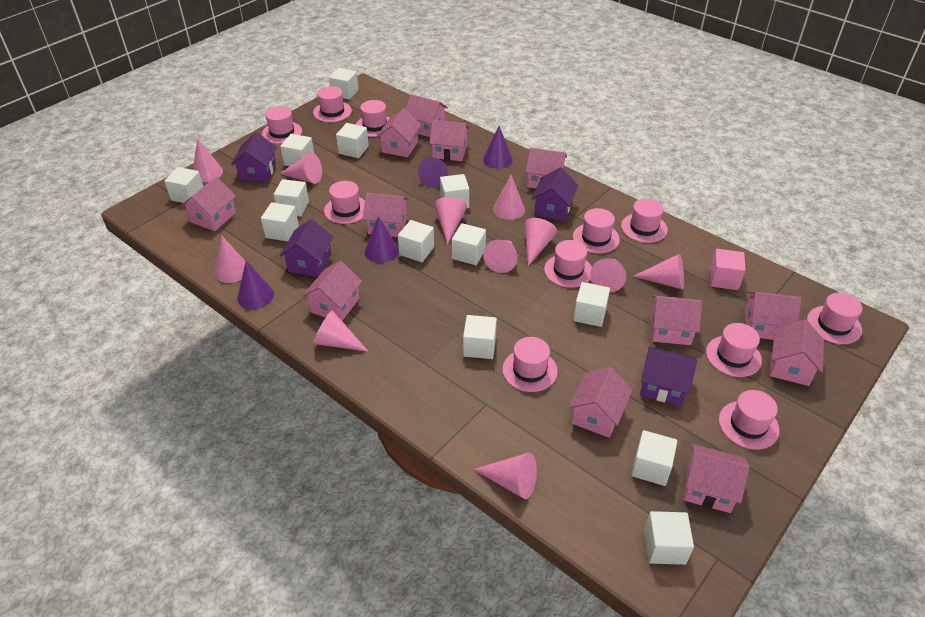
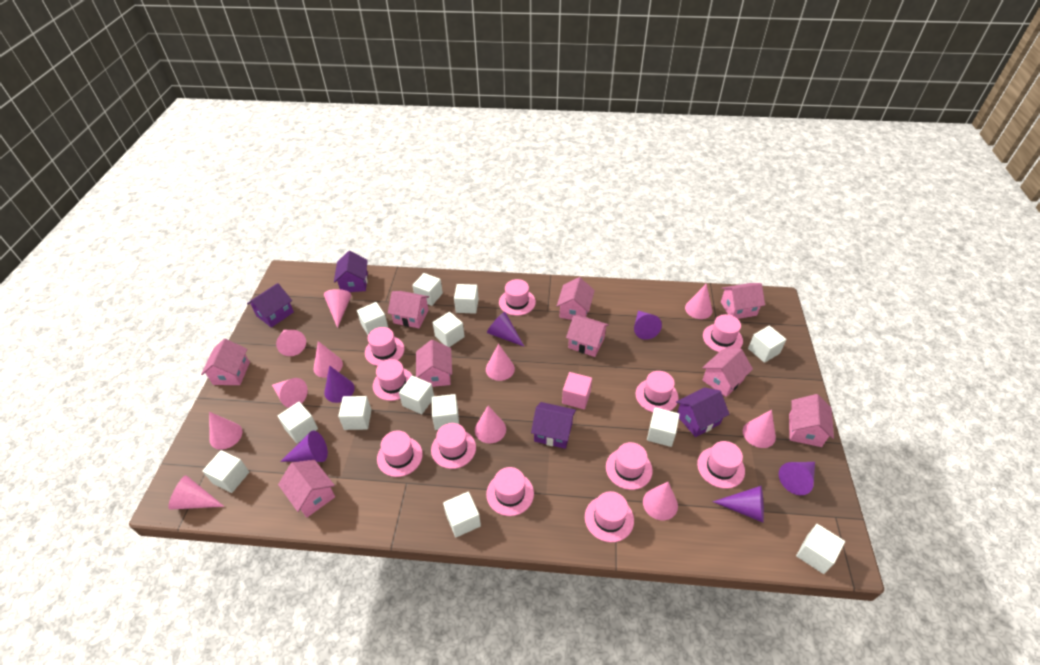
pink house: [181,177,236,231] [302,261,362,321] [363,193,409,237] [376,108,421,157] [406,94,448,137] [429,120,469,161] [525,148,567,189] [569,367,632,438] [651,295,702,345] [683,444,750,513] [744,291,801,340] [770,319,824,386] = 12 -> [201,339,250,385] [278,460,335,518] [388,291,429,328] [416,340,452,387] [557,277,595,320] [566,315,609,357] [702,349,753,397] [721,283,765,319] [789,394,834,447] = 9
purple cone: [237,261,274,309] [365,216,399,263] [418,157,448,188] [483,126,513,169] = 4 -> [280,431,328,462] [324,365,355,403] [487,312,525,347] [634,311,662,340] [712,486,764,523] [779,462,815,495] = 6

